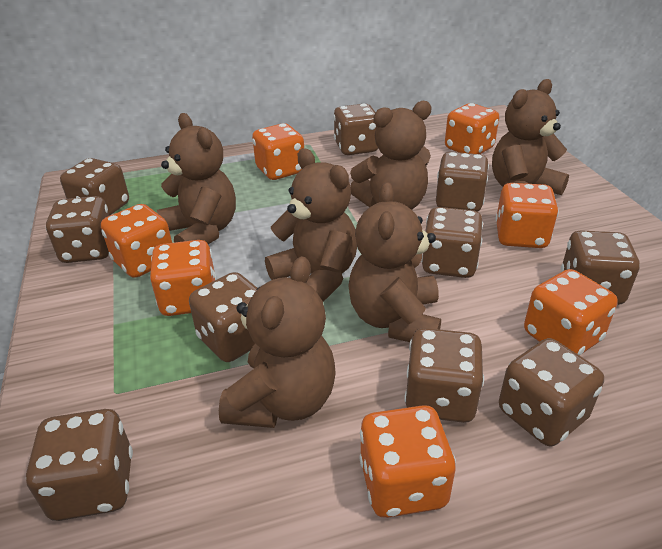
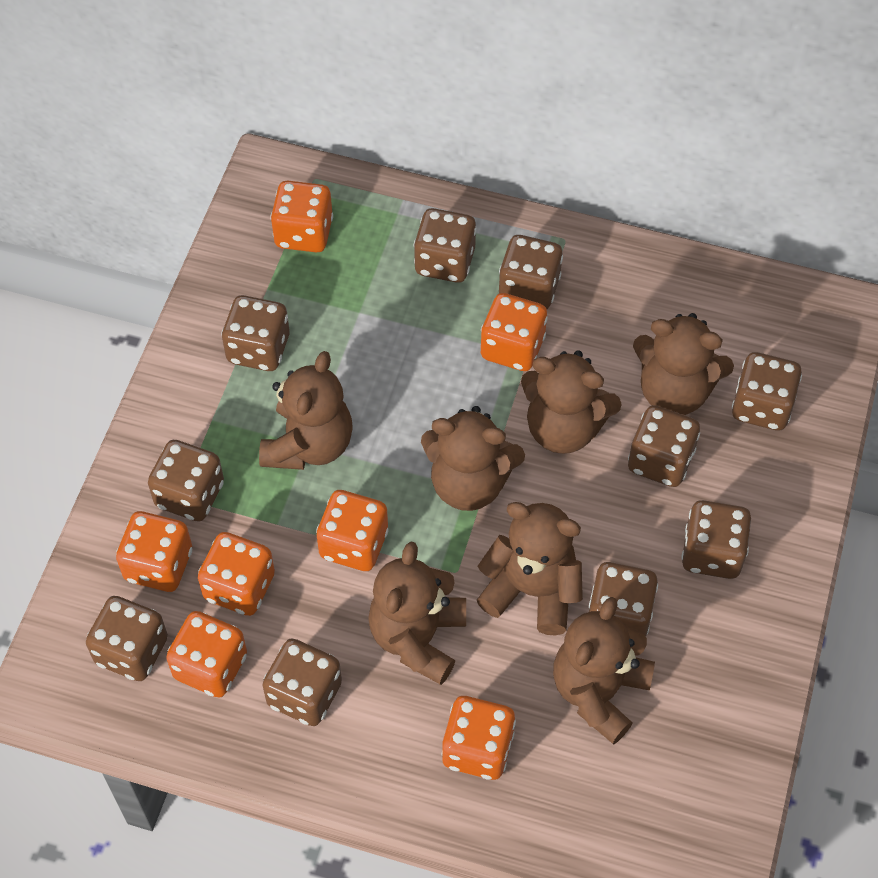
brown teddy bear: [157,113,236,244] [219,256,336,428] [265,148,357,302] [348,182,441,342] [350,101,432,210] [492,79,569,195] = 6 -> [259,351,353,470] [368,542,466,685] [421,406,525,511] [477,502,583,636] [521,350,622,454] [553,597,655,744] [633,313,734,415] = 7

